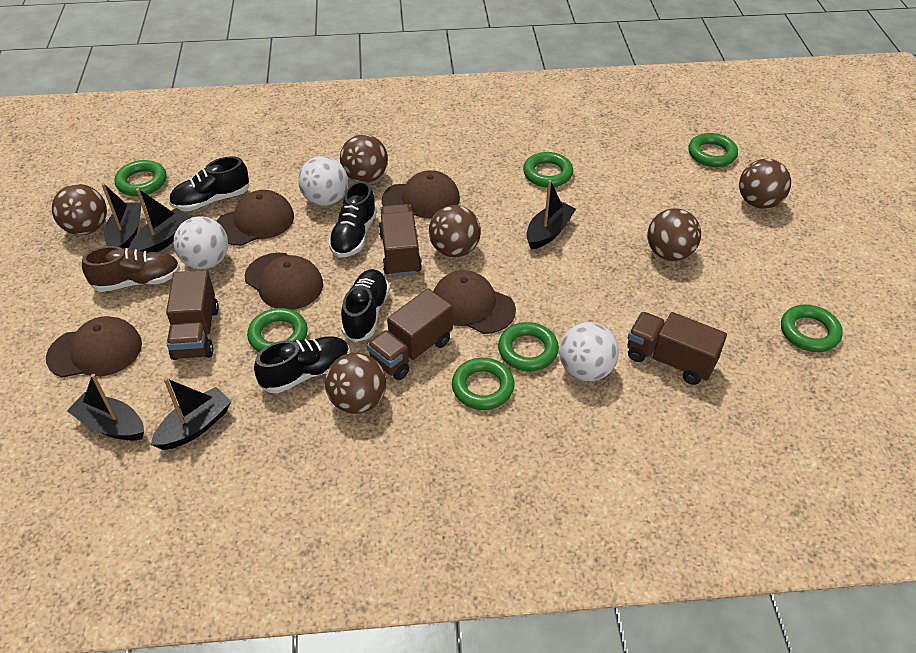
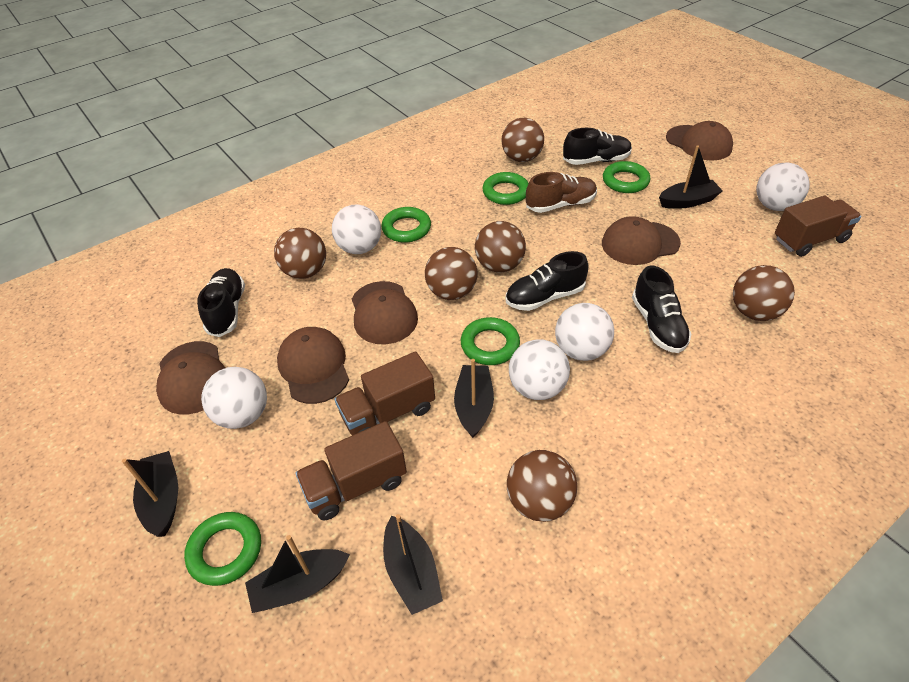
brown truck: [166,270,219,360] [367,289,453,380] [379,204,422,277] [627,312,727,385] = 4 -> [295,421,407,521] [334,351,435,435] [775,196,862,257] = 3
green ring: [114,160,166,196] [247,308,308,352] [452,358,515,410] [498,322,559,371] [523,152,573,188] [688,133,738,167] [781,305,843,352] = 7 -> [184,512,261,586] [381,207,431,243] [461,317,520,365] [482,172,529,205] [603,161,650,193] = 5
white ball: [173,216,228,269] [298,156,348,206] [559,322,619,381] = 3 -> [201,367,267,429] [332,205,381,254] [509,339,570,400] [555,303,614,361] [756,162,810,211] = 5

